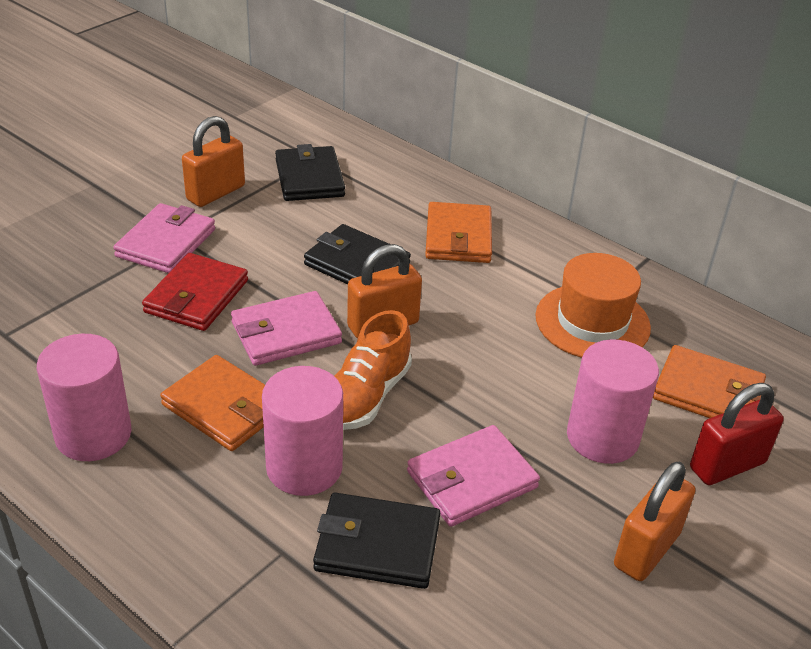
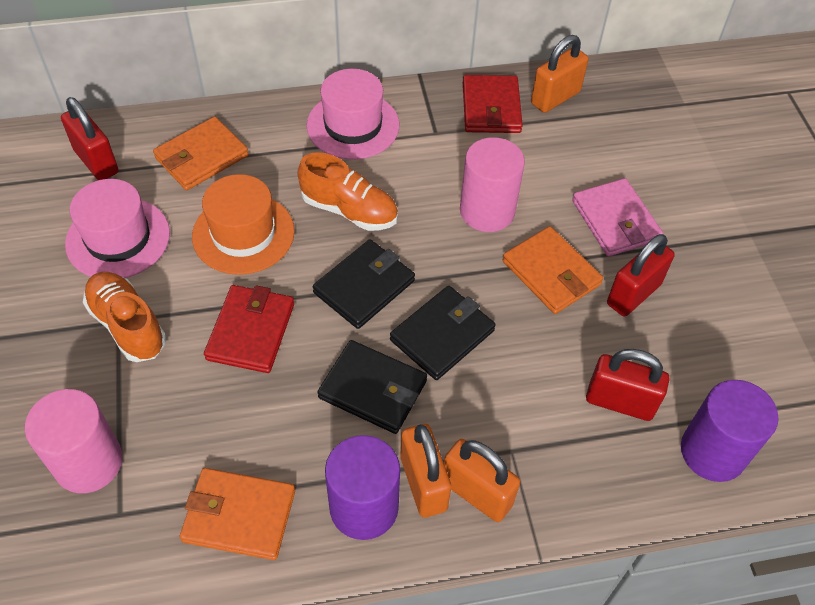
orange shoe: [334,310,412,430] = 1 -> [83,272,166,362] [297,152,398,231] = 2
pink cylinder: [37,334,131,461] [262,366,343,496] [567,339,659,464] = 3 -> [25,389,122,493] [460,137,525,232] = 2
pink hat: none = 0 -> [65,179,170,278] [307,69,399,159] = 2
pink wallet: [113,203,215,273] [231,291,342,366] [407,425,540,527] = 3 -> [572,178,663,256] = 1
purple cylinder: none = 0 -> [325,435,400,540] [681,380,778,482] = 2
red padlock: [690,383,784,485] = 1 -> [61,97,119,180] [586,349,669,421] [607,234,674,316] = 3
red wallet: [142,253,248,331] = 1 -> [204,285,294,373] [463,75,523,133] = 2

